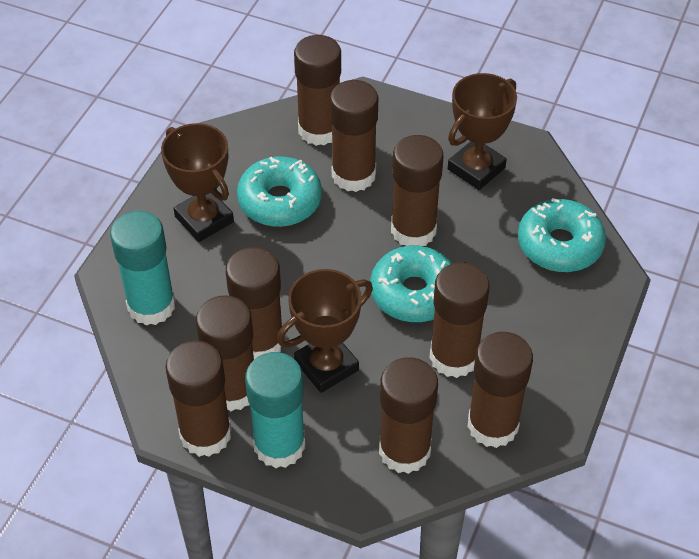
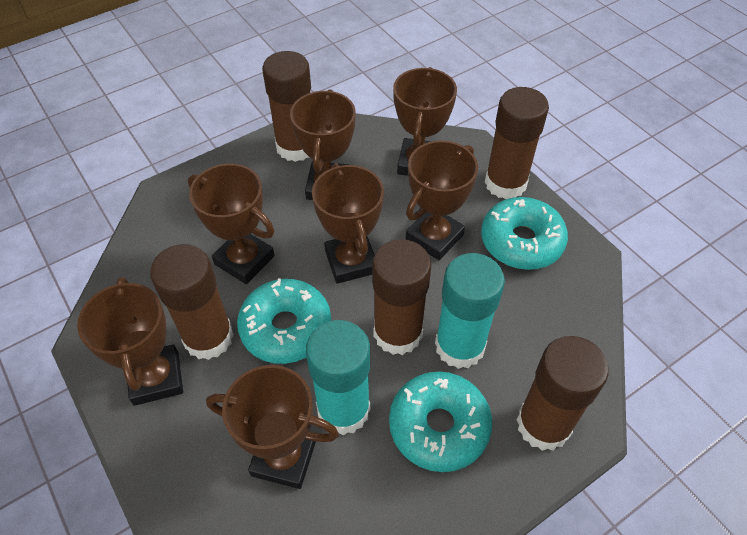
brown glue stick: [165,341,232,457] [196,295,254,411] [226,247,282,359] [294,35,341,146] [330,80,378,192] [379,357,438,474] [391,135,444,246] [429,262,490,378] [467,332,533,448] = 9 -> [150,244,234,360] [262,51,311,162] [372,239,432,355] [485,87,549,199] [517,336,609,451] = 5
brown trophy: [161,123,234,242] [277,269,373,393] [448,73,517,190] = 3 -> [77,277,183,406] [188,163,275,284] [206,365,339,489] [290,89,356,200] [312,163,384,284] [393,67,457,176] [406,140,478,260] = 7

